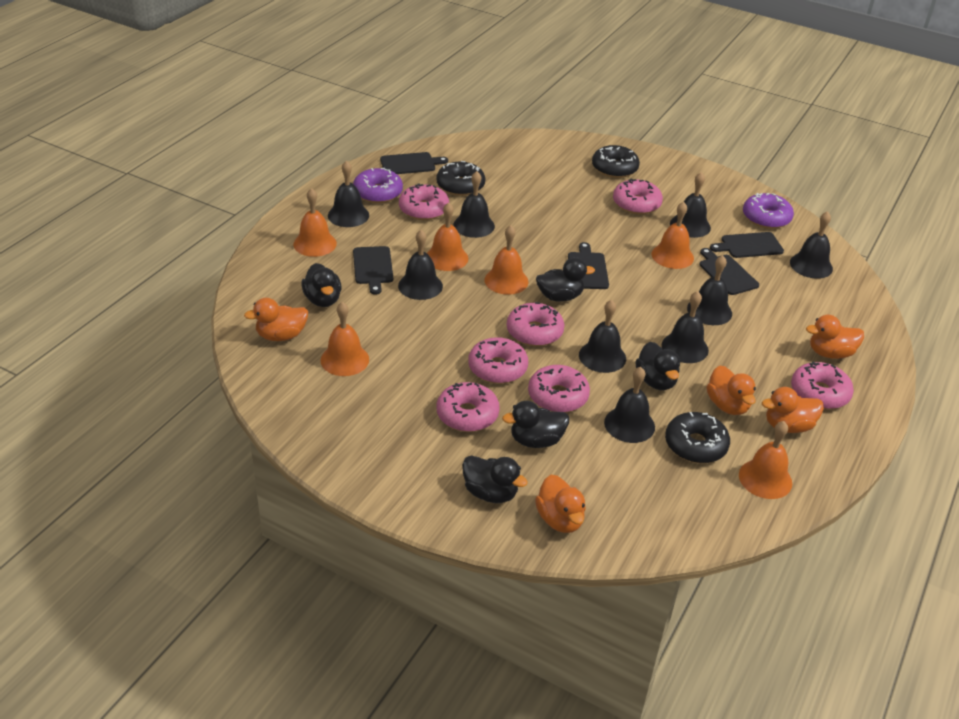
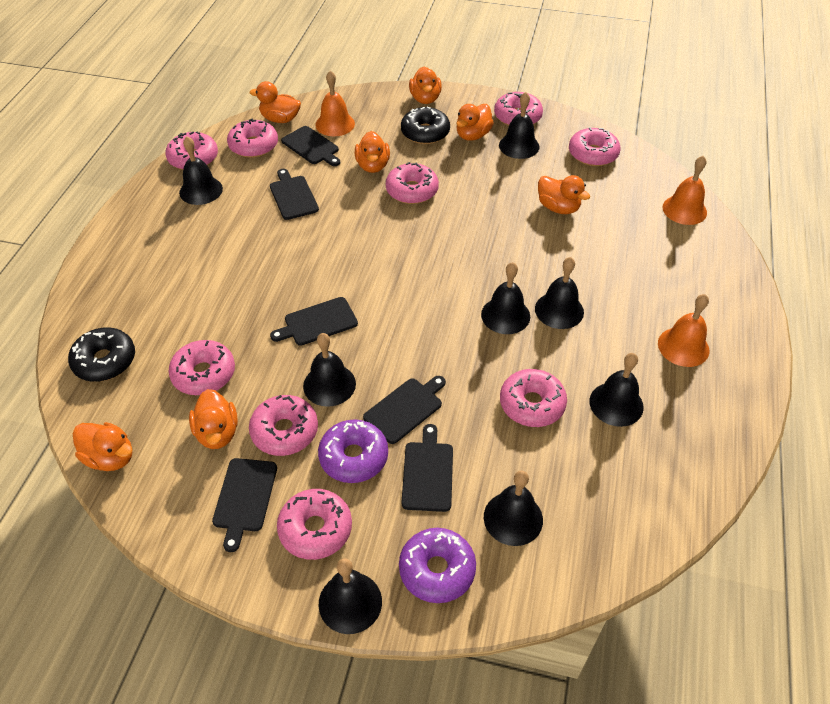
black bell: [328,161,369,227] [398,230,443,300] [453,171,495,238] [579,300,626,373] [604,367,655,443] [662,291,709,363] [670,172,711,238] [687,255,732,325] [790,211,833,279] = 9 -> [179,136,223,205] [303,333,356,407] [319,558,382,634] [481,262,530,334] [484,471,543,546] [499,92,540,159] [535,257,584,329] [589,353,644,427] = 8
black cutting board: [353,246,393,295] [380,152,448,174] [568,242,609,289] [699,248,759,295] [710,232,784,258] = 5 -> [212,458,277,552] [270,169,319,220] [270,297,358,346] [281,126,340,166] [363,376,446,444] [401,424,453,512] = 6
black donut: [436,161,485,196] [592,145,640,178] [665,412,730,463] = 3 -> [68,327,135,382] [401,106,450,144] = 2
black duck: [301,263,341,307] [462,455,528,503] [502,401,569,448] [536,257,595,301] [635,342,680,390] = 5 -> none = 0
orange bell: [293,188,337,257] [320,302,369,376] [427,202,468,271] [484,225,528,295] [652,201,694,269] [739,421,792,499] = 6 -> [316,70,355,136] [658,294,709,367] [662,156,707,225] = 3
orange duck: [244,298,308,341] [535,475,586,533] [706,366,756,415] [762,387,824,433] [806,315,864,359] = 5 -> [73,422,132,471] [189,389,238,449] [250,81,301,123] [355,131,390,173] [409,67,442,104] [457,104,494,141] [538,175,590,214] = 7
pink donut: [399,183,449,220] [436,382,500,432] [468,337,528,384] [507,302,564,346] [528,365,590,413] [613,178,663,214] [791,362,854,409] = 7 -> [165,132,218,170] [168,340,235,395] [227,119,278,158] [249,395,318,456] [277,489,352,560] [386,162,439,204] [494,92,543,126] [500,369,567,427] [569,127,621,166] = 9

